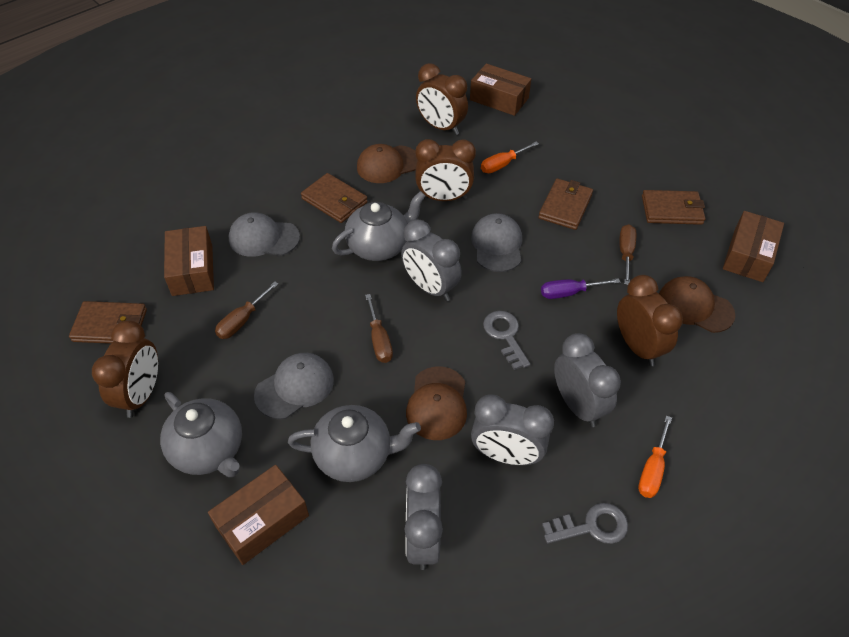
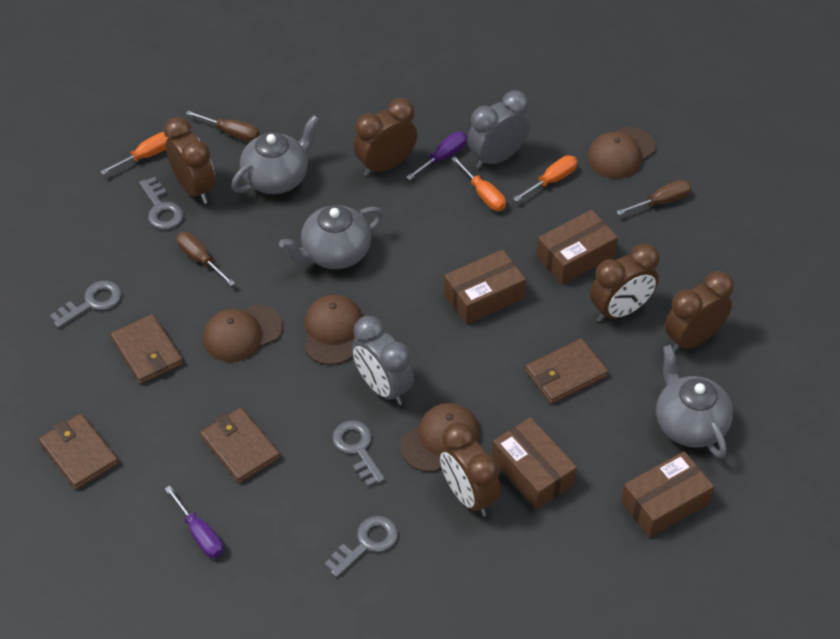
brown cap: [357,144,418,183] [406,366,467,440] [659,276,735,333] = 3 -> [203,304,283,362] [305,295,363,365] [400,403,480,472] [587,126,656,179] = 4
brown clock: [92,320,158,418] [415,139,476,201] [416,63,468,135] [617,275,683,366] = 4 -> [164,117,215,204] [354,98,417,176] [439,422,501,517] [590,243,659,322] [665,271,734,353] = 5
grey cap: [229,212,300,257] [254,353,334,419] [471,213,522,272] = 3 -> none = 0
grey clock: [401,219,462,301] [404,464,443,570] [471,394,554,465] [554,333,621,427] = 4 -> [352,316,414,405] [468,90,530,169] = 2
grey key: [483,311,530,370] [542,503,628,544] = 2 -> [50,281,122,328] [139,177,184,229] [324,516,398,578] [332,421,385,487] = 4
orange screwdriver: [481,142,539,173] [638,415,672,498] = 2 -> [100,132,169,175] [451,156,506,211] [513,156,578,202] = 3
purple screwdriver: [541,278,620,299] = 1 -> [165,486,223,558] [406,132,467,180] = 2

